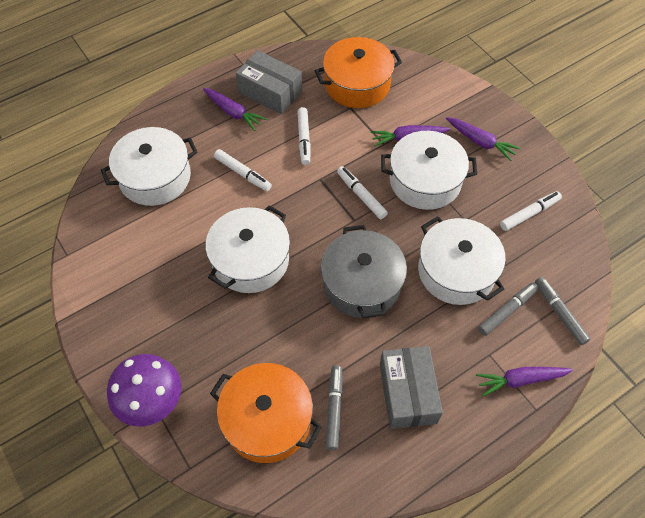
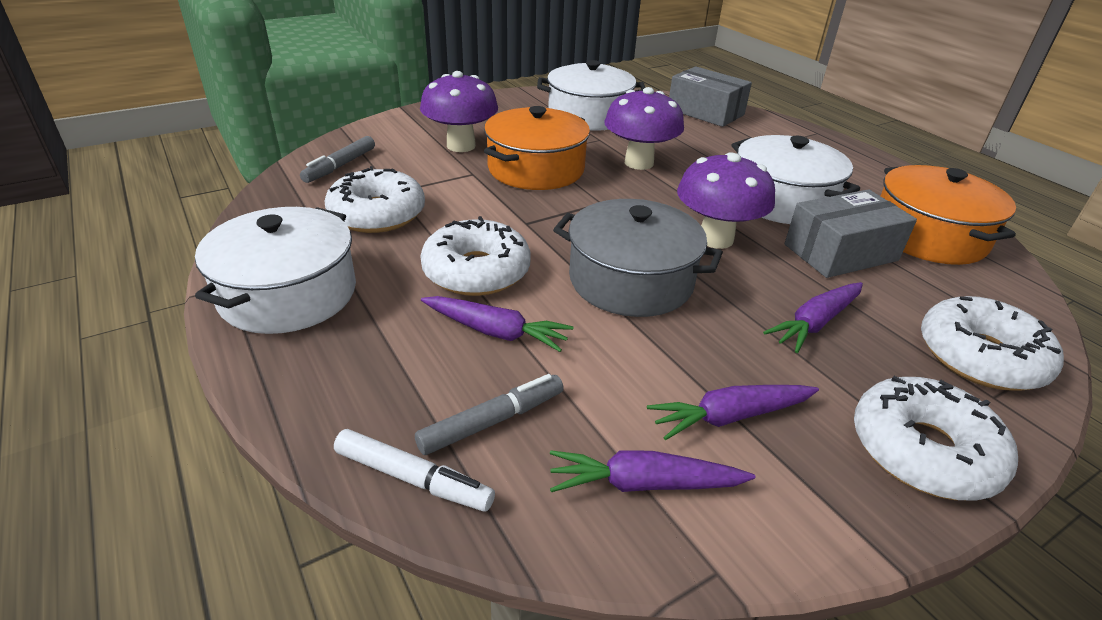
grey marker: [325,366,343,450] [478,283,538,336] [535,277,591,345] = 3 -> [300,136,375,183] [415,374,564,455] = 2
purple mushroom: [107,354,181,427] = 1 -> [420,71,498,152] [604,87,684,170] [677,152,775,249] = 3
white donut: none = 0 -> [325,166,425,233] [420,216,531,296] [854,376,1018,501] [921,296,1064,391] = 4
white marker: [214,149,272,191] [297,107,311,165] [337,166,388,219] [500,191,562,231] = 4 -> [334,429,495,512] = 1
white pot: [101,127,198,206] [205,205,290,293] [381,131,477,210] [418,216,506,305] = 4 -> [195,207,356,334] [537,60,645,131] [731,135,860,224] = 3

